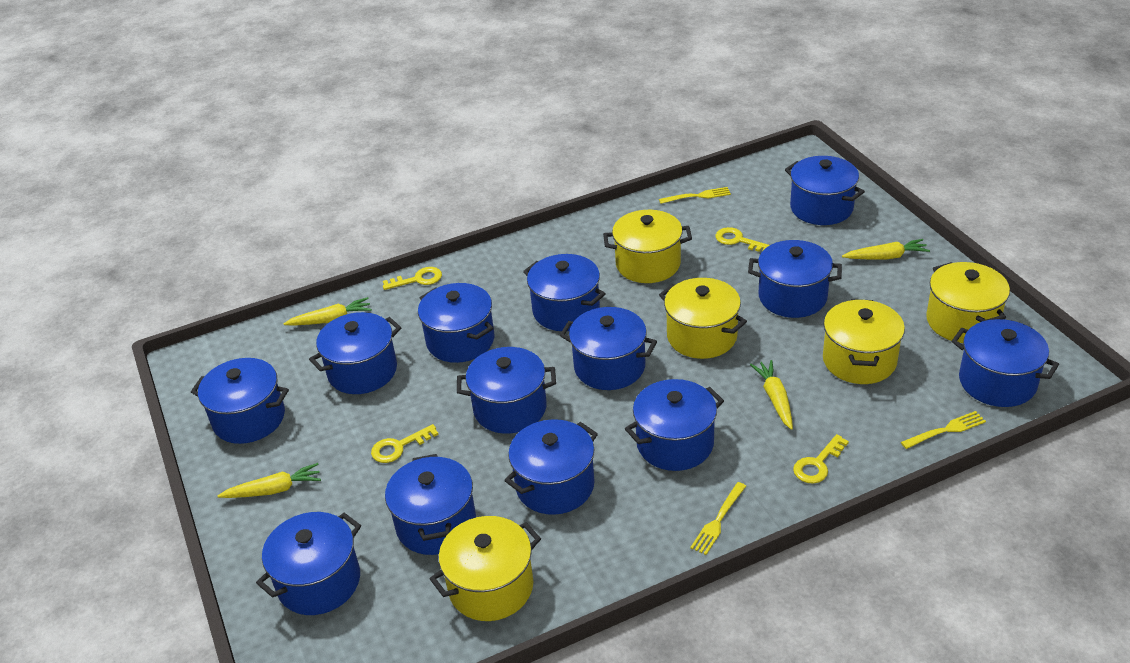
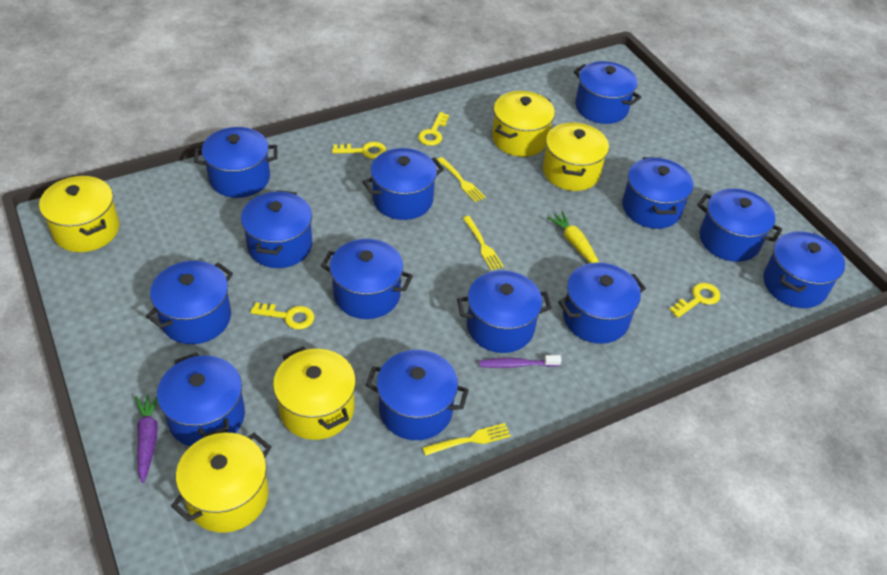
purple carrot: none = 0 -> [135,395,157,483] = 1
purple toothbrush: none = 0 -> [479,355,561,368] = 1
yellow carrot: [218,463,321,498] [283,297,372,326] [750,360,793,430] [842,239,930,260] = 4 -> [547,211,599,263] = 1

